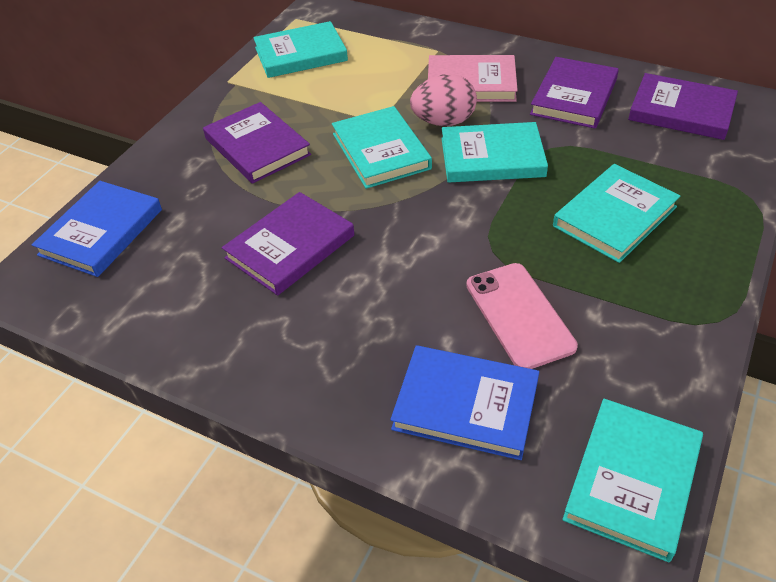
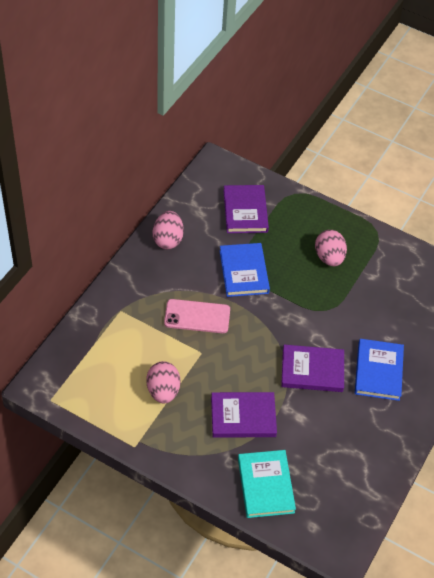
pink book: [428,55,518,102] = 1 -> none = 0
pink egg: [410,74,477,126] = 1 -> [146,361,180,404] [152,211,184,249] [315,230,347,266] = 3
purple book: [203,102,311,184] [222,192,354,296] [530,57,619,129] [628,73,738,140] = 4 -> [211,392,277,438] [224,185,269,233] [281,345,344,392] = 3
turquoise book: [253,21,348,78] [332,106,432,189] [441,122,548,183] [553,164,680,263] [562,399,703,562] = 5 -> [238,450,296,518] = 1

